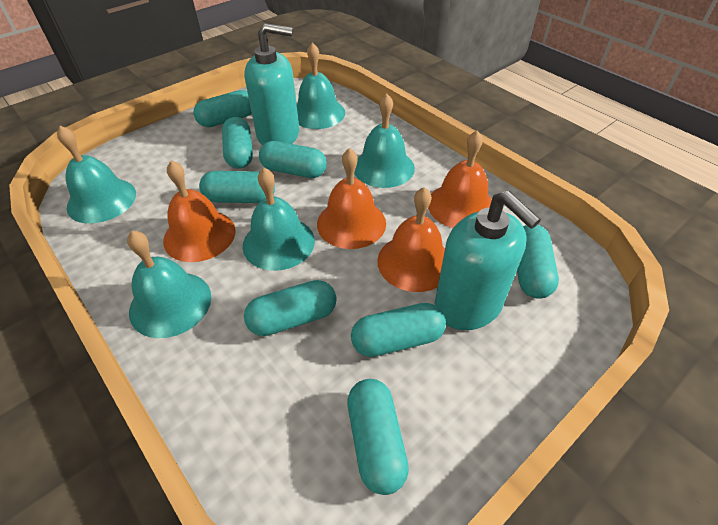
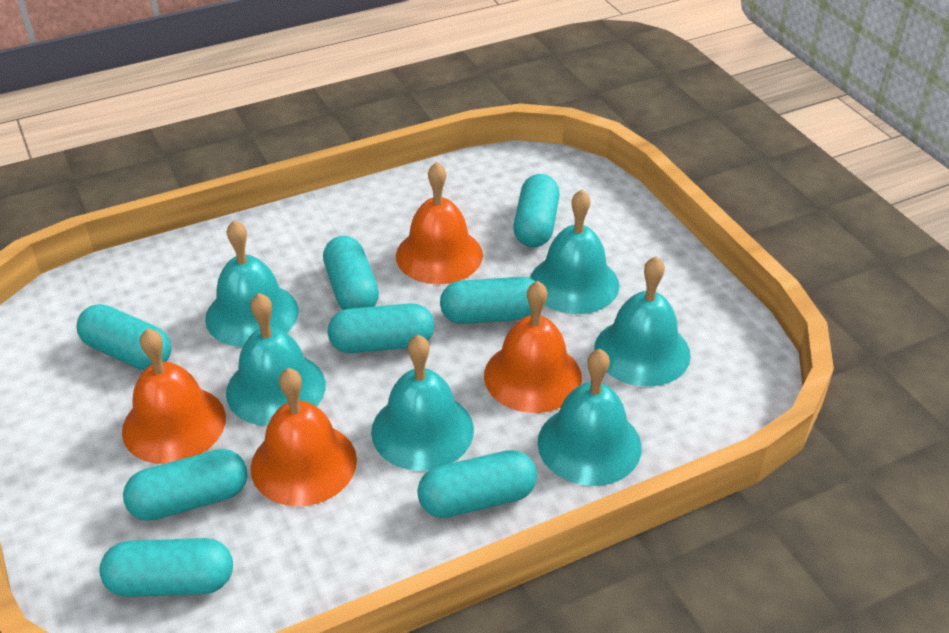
turquoise bell: [57,126,136,224] [127,231,211,338] [243,168,315,271] [297,42,345,129] [354,93,415,188] = 5 -> [205,220,299,347] [226,293,326,426] [371,335,474,471] [530,190,619,314] [538,349,642,486] [594,256,691,387] = 6
turquoise soap dispenser: [244,23,299,146] [435,191,541,330] = 2 -> none = 0

